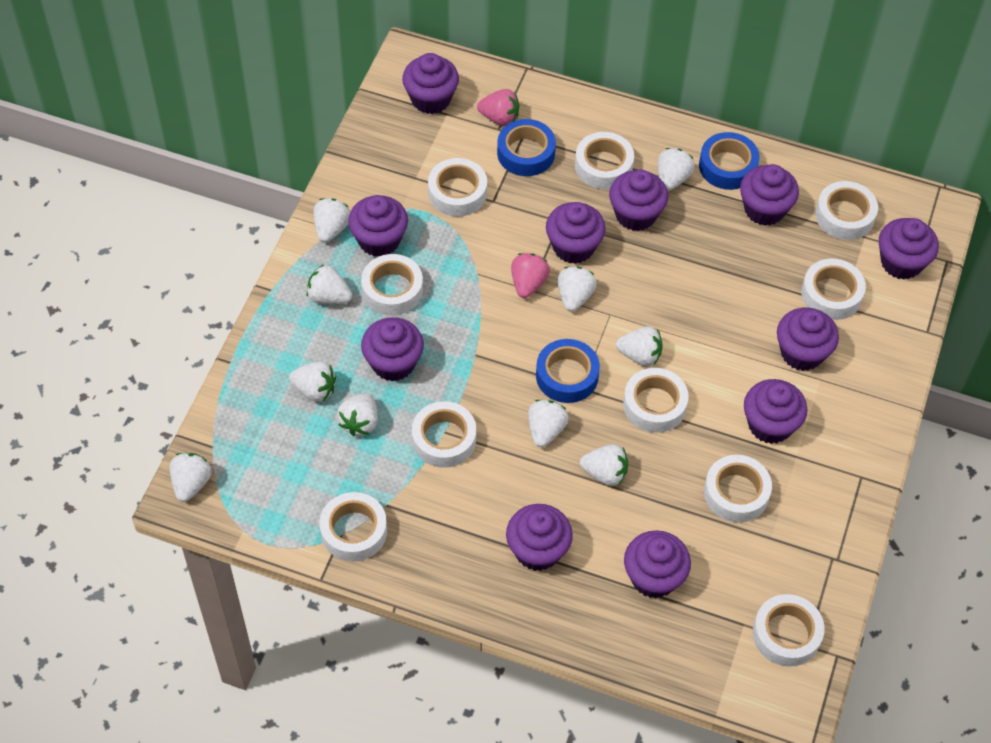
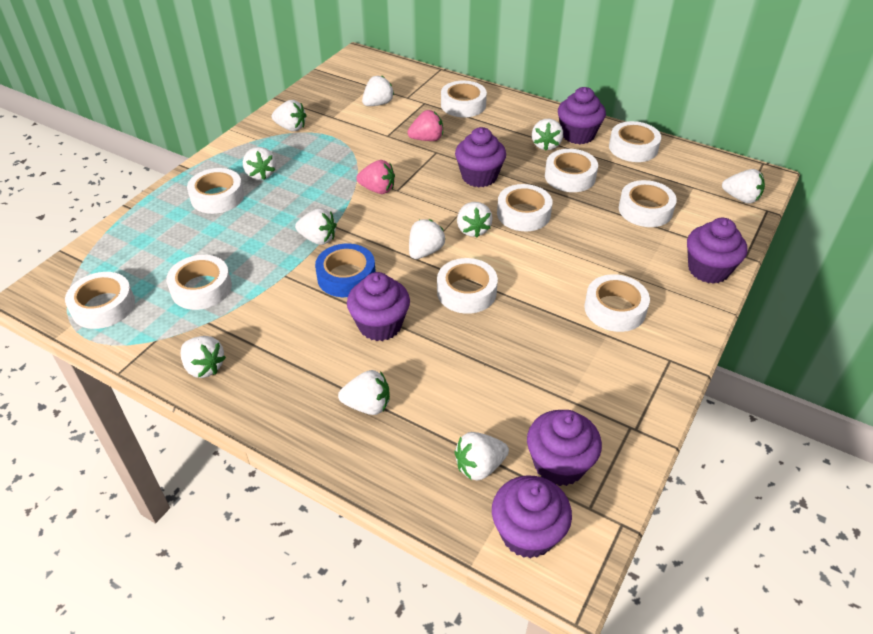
blue tape: [497,119,556,176] [536,339,600,403] [699,132,760,190] = 3 -> [315,244,376,297] = 1
purple cupcake: [348,195,408,257] [361,317,424,381] [402,53,459,114] [506,504,573,571] [546,202,606,264] [609,170,668,231] [624,530,691,598] [740,164,799,226] [744,379,807,444] [777,308,839,371] [879,218,939,280] = 11 -> [347,272,410,341] [455,127,506,187] [492,475,572,559] [527,410,602,486] [558,87,606,144] [687,218,747,284] = 6
white strawberry: [170,453,212,502] [289,361,336,402] [307,264,352,304] [314,198,350,242] [337,393,378,436] [528,400,569,447] [558,266,597,312] [580,444,628,486] [616,326,662,367] [658,148,695,191] = 10 -> [181,336,226,378] [243,147,276,180] [272,100,307,131] [295,208,337,245] [338,370,390,415] [362,76,394,106] [409,219,446,259] [454,432,509,480] [457,202,493,237] [532,119,563,151] [722,169,765,204] = 11

